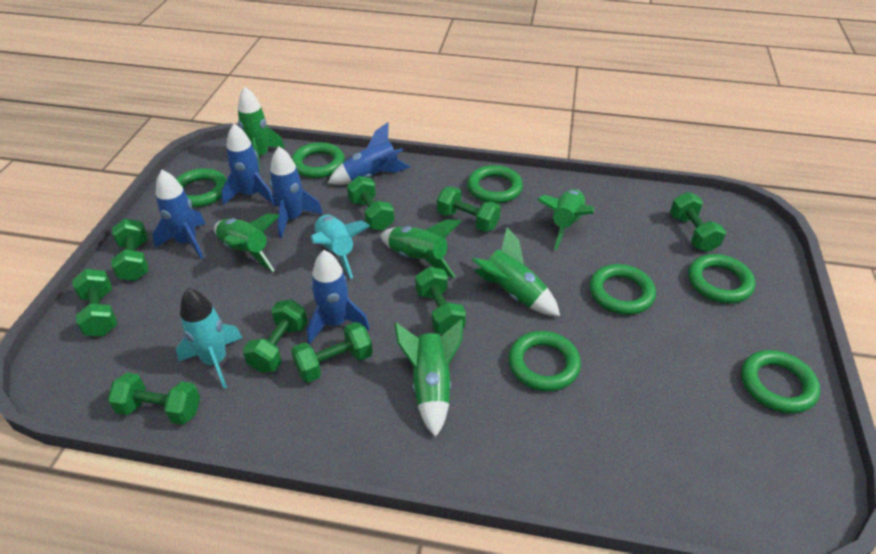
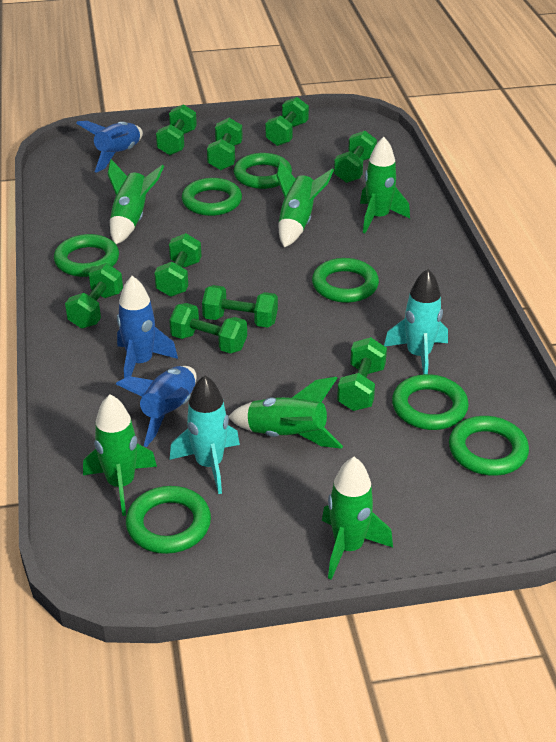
blue rocket: [152,170,206,259] [221,124,274,205] [269,147,323,238] [307,250,370,344] [328,123,410,185] = 5 -> [76,121,143,173] [116,366,196,447] [117,276,178,378] = 3

